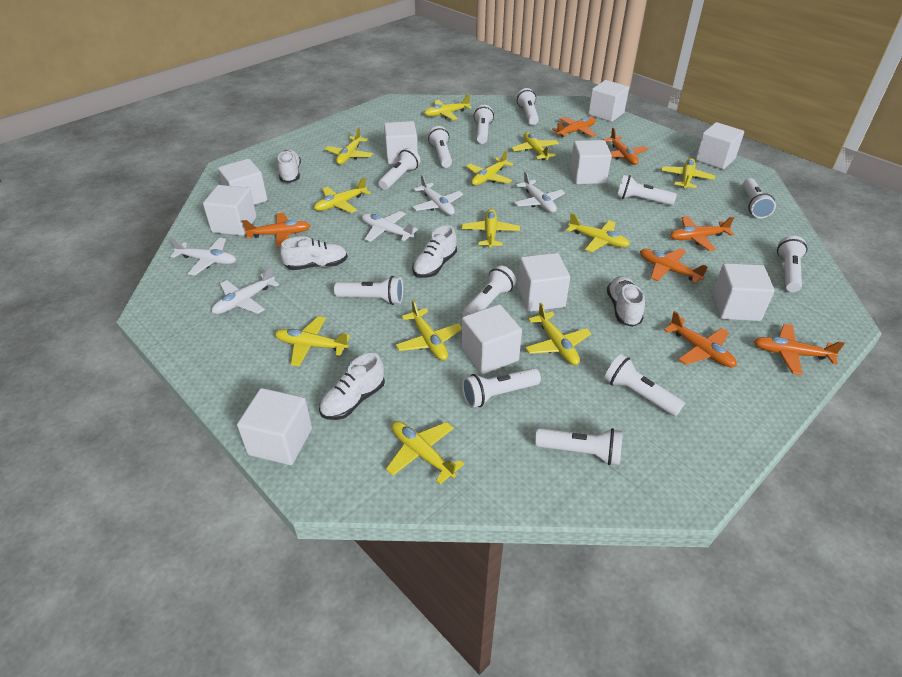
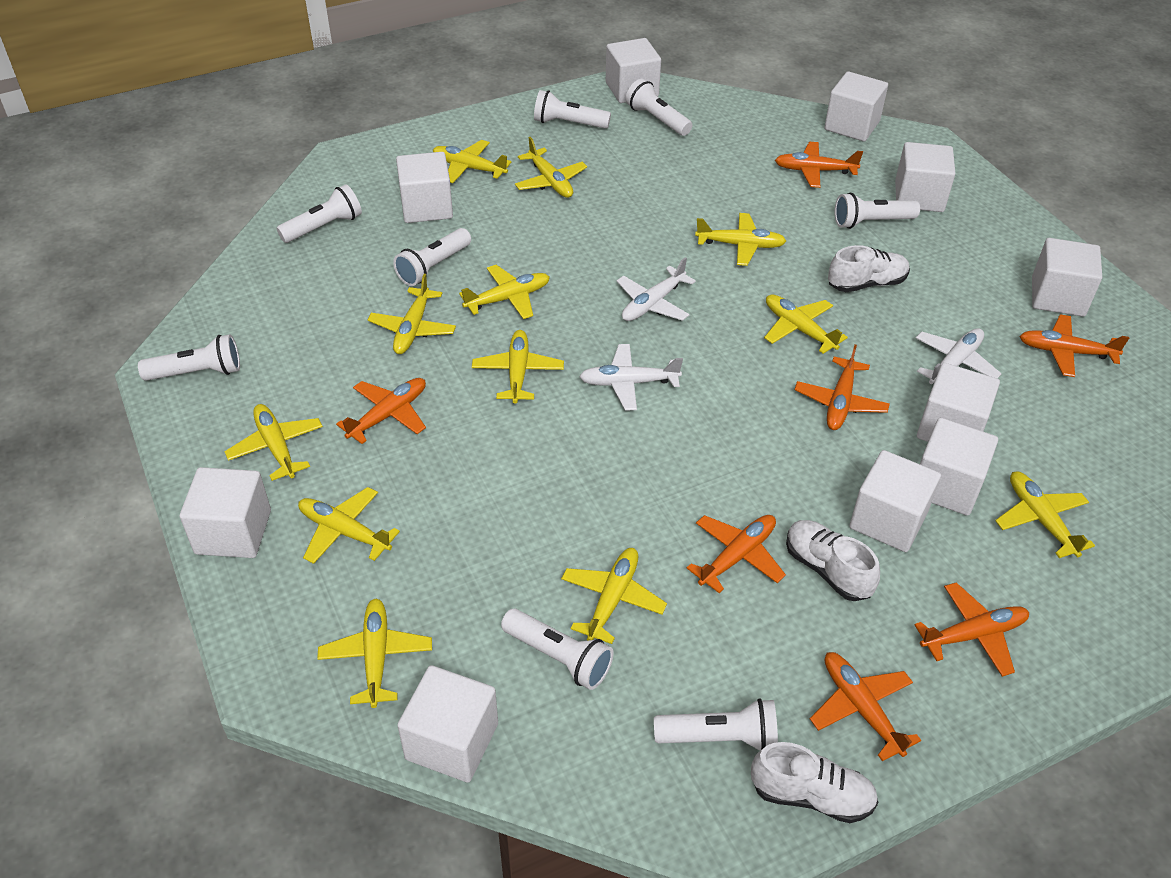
white flashlight: [334,276,403,305] [378,148,420,190] [428,126,452,168] [462,265,516,317] [462,368,541,408] [474,105,494,144] [517,88,539,125] [535,428,623,465] [604,354,685,416] [617,175,677,205] [743,178,776,218] [777,236,807,292] = 12 -> [138,334,240,381] [276,184,362,243] [393,228,471,286] [501,609,614,690] [534,90,611,129] [626,79,692,136] [654,698,778,751] [834,193,920,229] = 8
white plane: [170,238,236,275] [212,266,279,314] [362,211,418,242] [412,175,463,215] [514,171,565,213] = 5 -> [579,344,683,411] [617,257,696,321] [916,328,1002,384] = 3
white shoe: [277,150,301,183] [280,236,348,270] [319,353,385,420] [412,225,457,278] [607,276,645,327] = 5 -> [751,742,879,823] [786,520,880,601] [828,245,910,292] = 3

